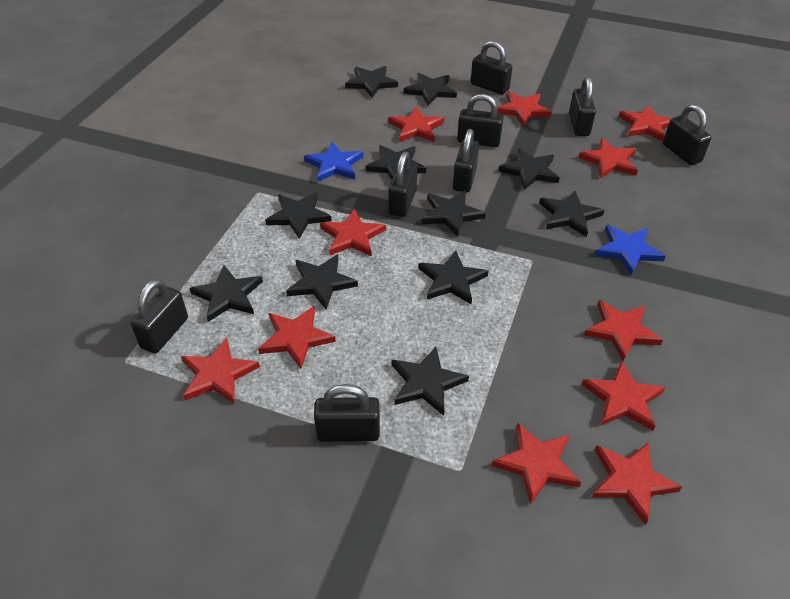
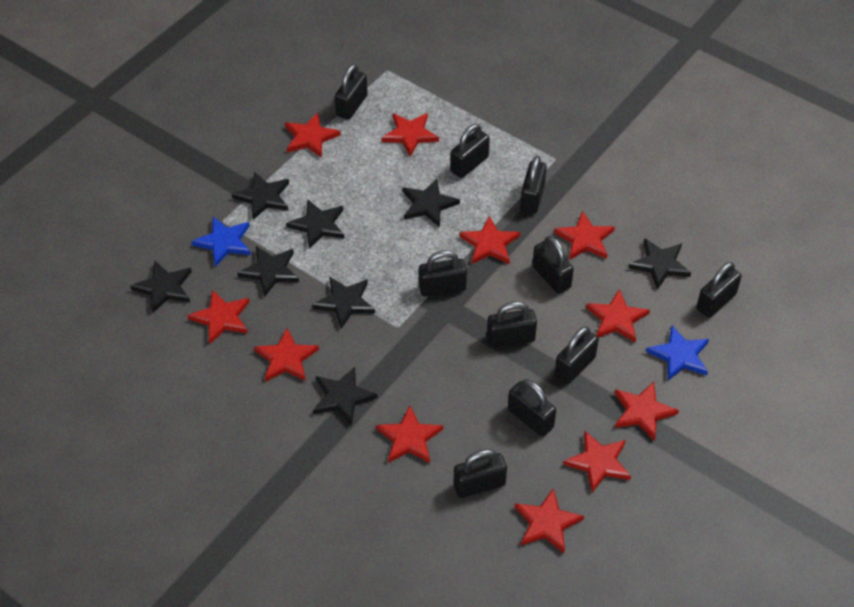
black padlock: [131,279,188,354] [314,384,380,442] [388,152,417,217] [453,129,479,192] [457,94,504,147] [471,41,513,95] [569,77,596,136] [663,104,712,165] = 8 -> [335,64,368,120] [419,250,467,297] [450,124,490,178] [454,449,507,498] [487,301,537,348] [508,379,556,436] [520,156,547,214] [532,236,574,294] [555,326,599,384] [696,262,742,318] = 10
black star: [190,265,263,322] [265,192,332,239] [286,254,358,310] [345,66,398,98] [366,145,426,180] [391,347,469,416] [404,73,457,106] [419,250,489,304] [421,190,486,237] [499,148,560,190] [539,191,605,237] = 11 -> [131,261,192,314] [232,171,289,220] [238,246,299,297] [286,200,344,249] [312,276,375,329] [313,367,377,425] [403,179,460,227] [629,238,691,290] = 8

